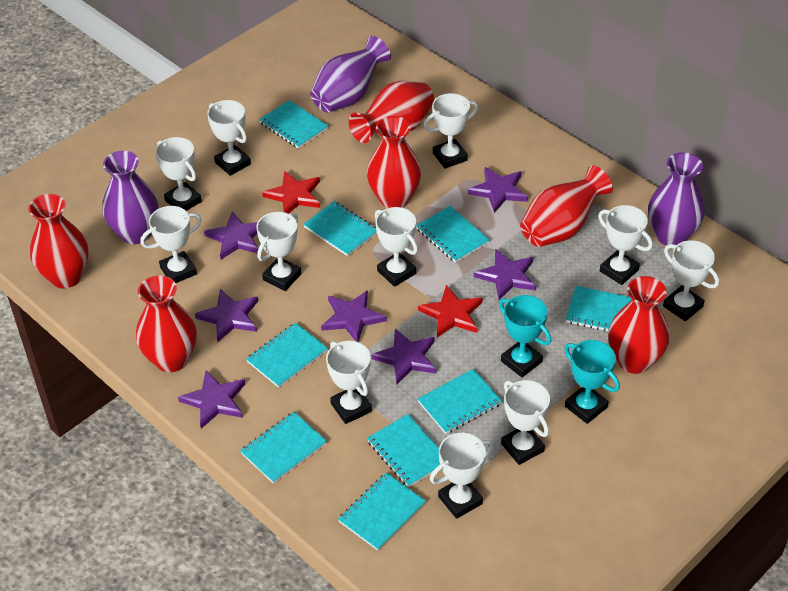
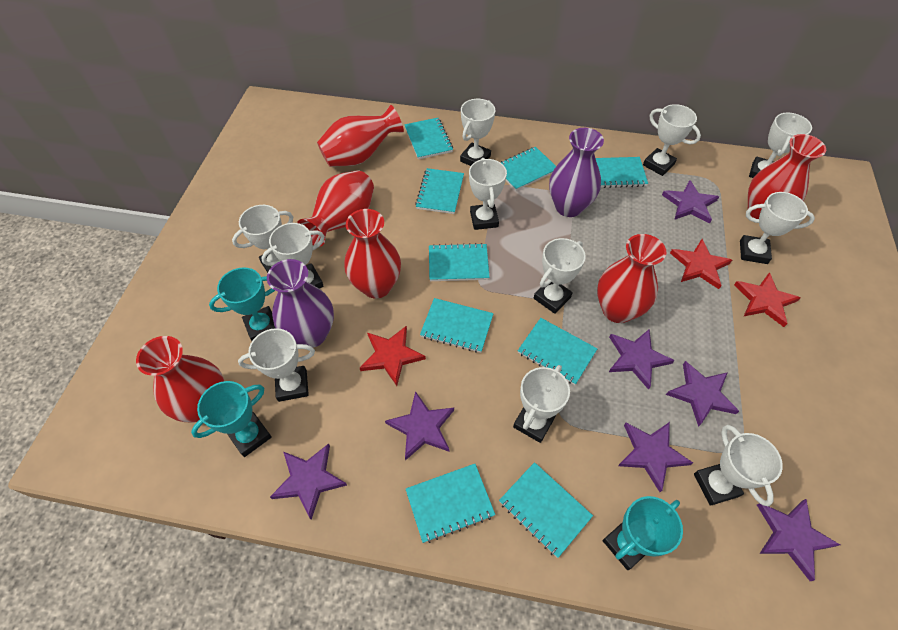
purple vase: [102,151,159,244] [310,36,391,113] [648,152,705,246] = 3 -> [267,259,334,348] [549,128,604,217] = 2
red star: [262,171,320,214] [418,285,482,337] = 2 -> [360,326,426,386] [670,239,732,289] [734,272,801,327] = 3
turquoise trophy: [499,295,551,377] [564,340,620,424] = 2 -> [191,381,272,457] [209,267,275,341] [603,496,683,570] = 3

